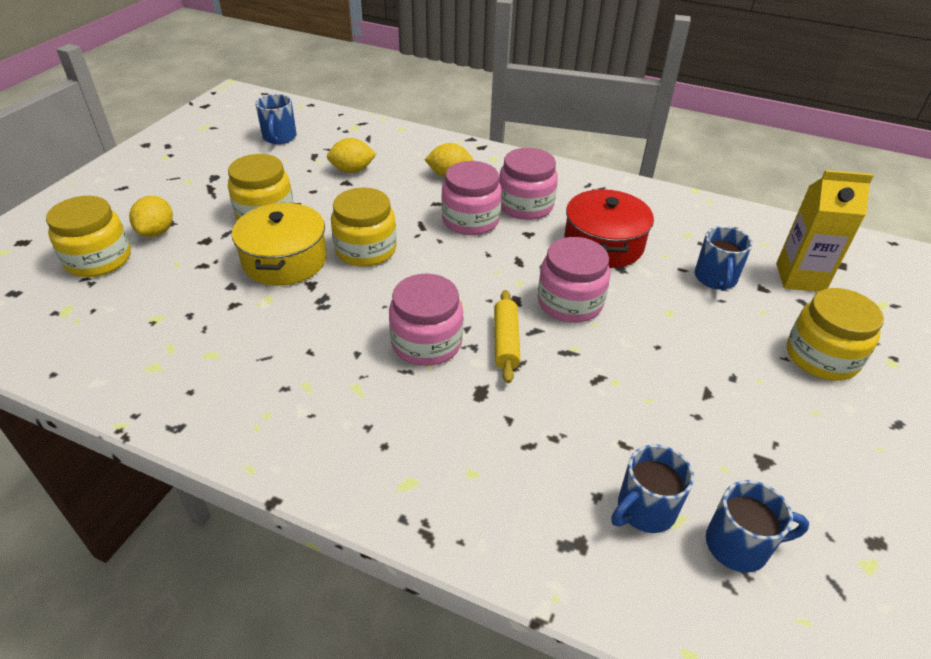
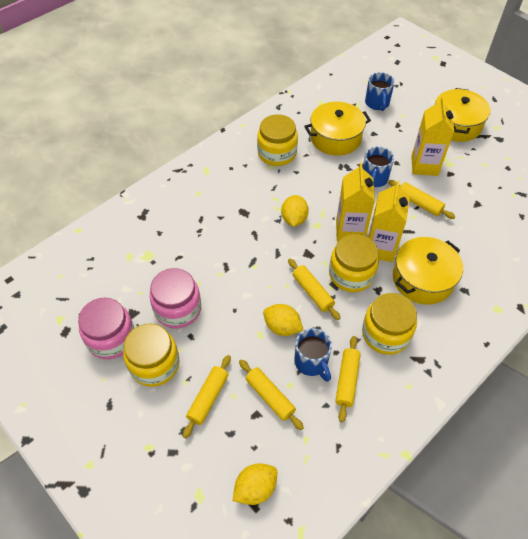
blue mug: [255,94,296,144] [611,444,694,533] [695,226,753,291] [706,480,809,573] = 4 -> [294,328,332,382] [363,146,394,187] [365,72,395,111] = 3
pink jar: [389,274,463,366] [441,161,502,235] [499,148,558,220] [538,237,610,323] = 4 -> [78,298,134,359] [149,268,201,328] = 2
red pot: [564,189,654,268] = 1 -> none = 0
yellow carton: [776,170,874,292] = 1 -> [336,163,375,242] [368,181,410,262] [411,97,454,176] = 3
yellow pot: [232,202,327,286] = 1 -> [304,102,371,156] [393,237,463,305] [435,88,491,142] = 3
yellow rolling pin: [494,290,520,383] = 1 -> [183,355,231,438] [239,360,304,430] [288,259,340,320] [335,336,361,422] [388,180,456,219] = 5

